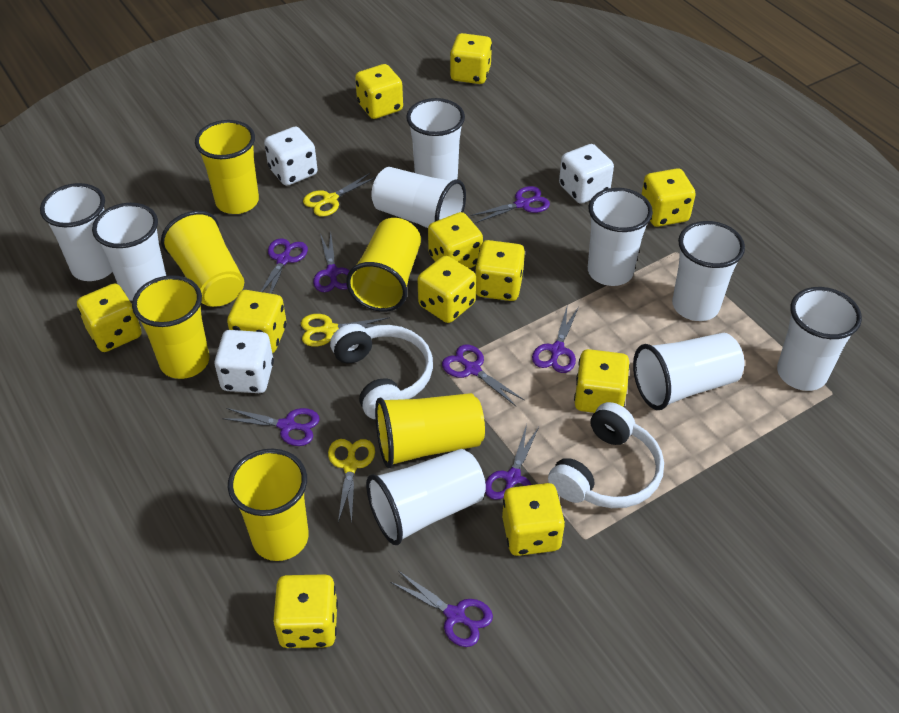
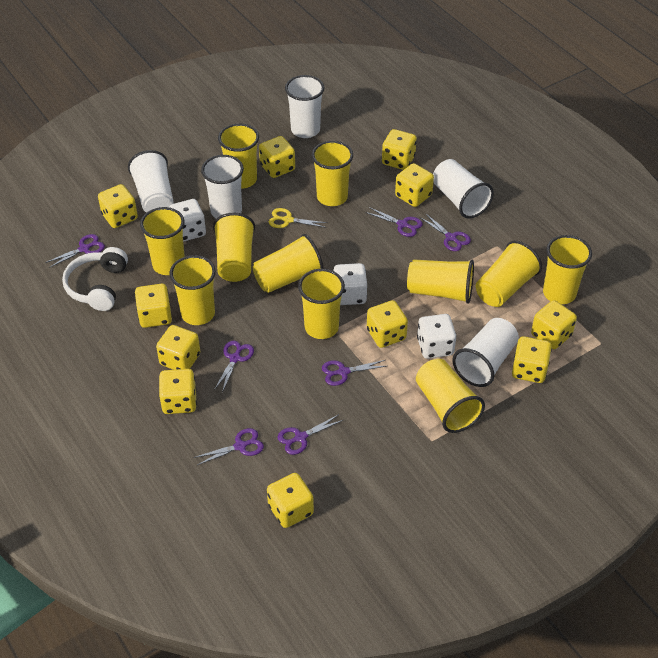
purple scissors: [222,408,320,446] [261,238,308,294] [313,232,350,292] [390,571,493,647] [442,345,524,406] [471,186,550,223] [485,424,539,500] [532,304,578,373] = 8 -> [45,234,105,268] [194,428,264,465] [214,341,254,393] [277,414,343,455] [322,360,386,386] [365,207,423,237] [421,213,471,251] = 7
white cup: [40,183,113,281] [92,203,166,301] [366,449,486,545] [371,167,466,228] [406,98,465,181] [588,188,653,286] [633,333,744,410] [672,221,745,321] [777,287,862,391] = 9 -> [128,150,174,213] [201,155,244,219] [285,75,324,138] [433,159,494,218] [452,318,519,387] = 5
white headphones: [330,324,433,419] [548,402,664,508] = 2 -> [62,247,128,311] = 1
yellow cup: [132,275,209,379] [161,211,244,307] [195,120,259,214] [228,448,309,561] [346,218,421,312] [375,393,485,468] = 6 -> [140,207,185,275] [169,255,216,325] [213,213,255,282] [218,124,259,189] [253,234,324,293] [298,269,345,339] [312,141,353,206] [407,259,474,304] [416,359,485,433] [476,241,542,307] [543,235,592,304] = 11
yellow scissors: [301,314,390,347] [303,172,376,217] [328,439,375,523] = 3 -> [269,208,328,228] = 1

